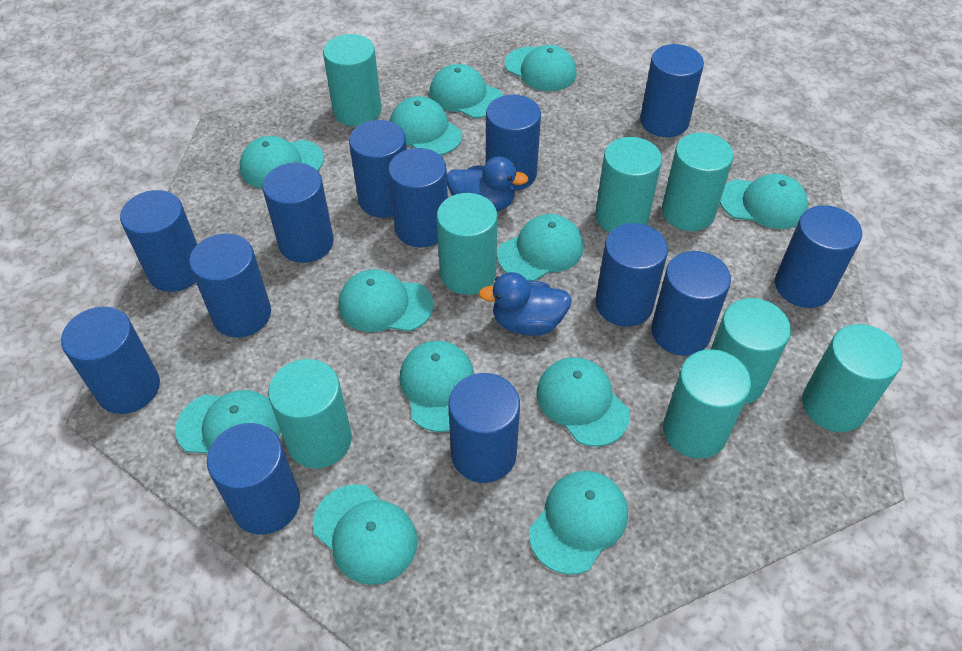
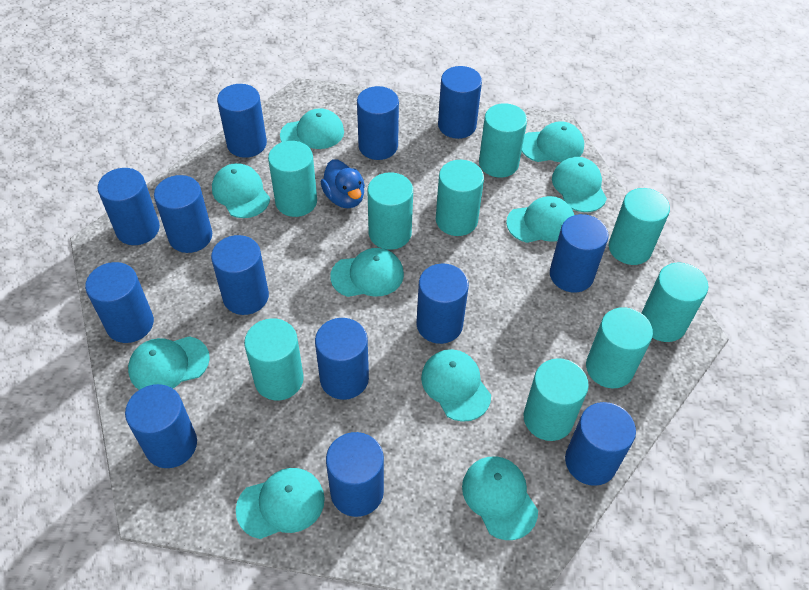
blue duck: [447,156,529,212] [478,272,572,336] = 2 -> [321,159,365,208] = 1
turquoise cap: [175,390,281,453] [240,136,324,188] [313,484,418,585] [339,269,433,332] [390,96,462,155] [400,341,474,432] [430,64,503,118] [497,214,583,281] [505,45,577,91] [529,471,628,575] [537,357,630,447] [720,174,808,229] = 12 -> [128,336,210,390] [212,163,270,218] [236,468,325,539] [280,108,344,149] [330,248,404,297] [421,349,491,422] [462,456,538,540] [506,196,574,243] [522,121,584,162] [552,157,607,212] = 10
turquoise cylinder: [268,359,352,468] [323,34,382,127] [437,193,498,295] [595,137,662,232] [662,133,734,231] [663,349,751,459] [711,298,791,405] [802,324,902,432] = 8 -> [244,318,304,401] [268,141,317,217] [368,172,413,250] [436,160,484,236] [479,103,527,178] [524,358,589,441] [586,307,653,388] [609,188,670,265] [642,262,708,342] = 9

